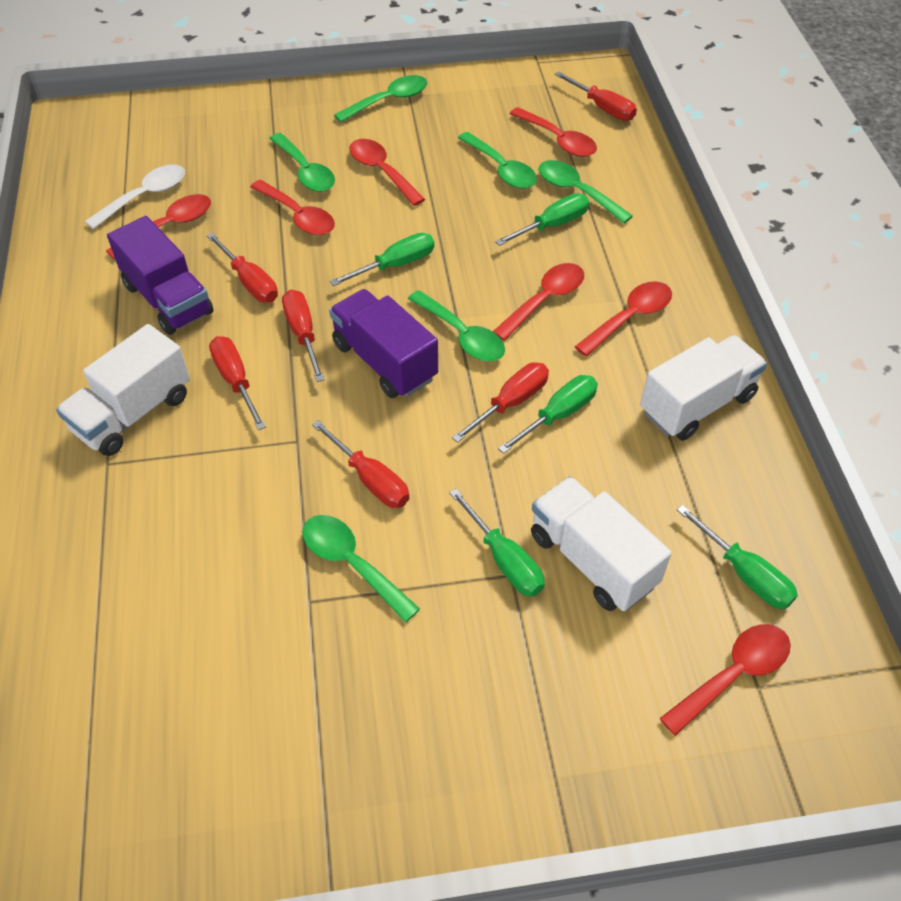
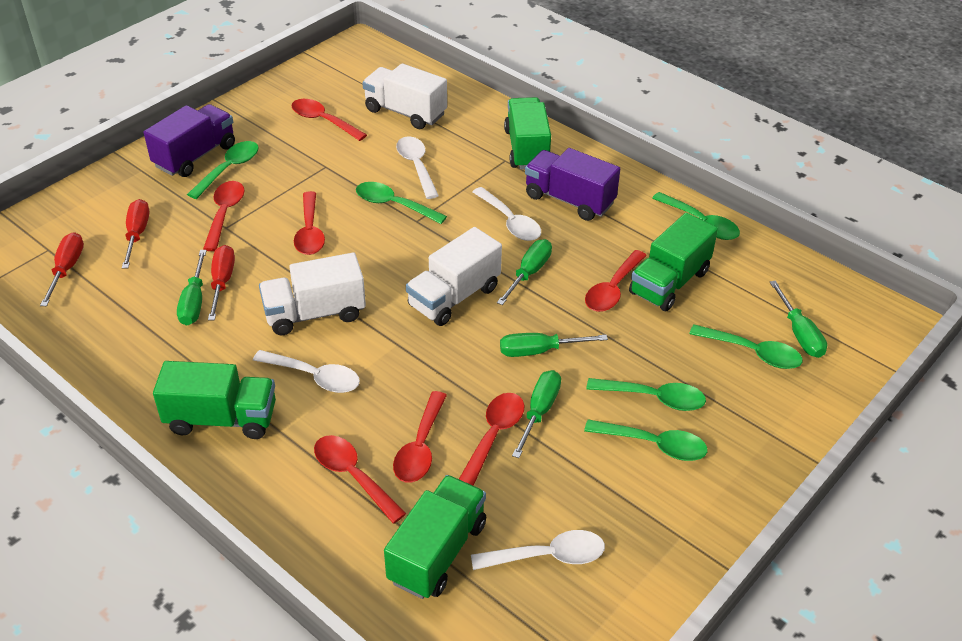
green truck: none = 0 -> [153,361,276,439] [384,475,486,599] [504,97,551,170] [629,213,718,311] = 4
red screwdriver: [207,232,278,302] [209,336,266,430] [282,290,325,382] [312,420,409,508] [452,362,549,443] [555,72,637,121] = 6 -> [40,232,84,306] [122,199,150,269] [208,245,235,320] = 3
white spoon: [85,164,185,229] = 1 -> [253,350,360,393] [396,136,439,199] [471,530,605,570] [473,187,541,241] = 4

